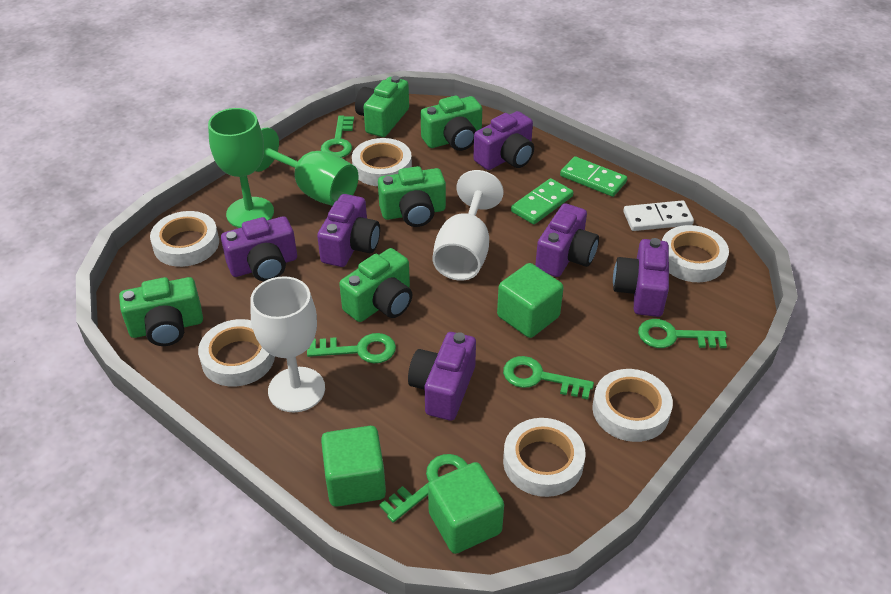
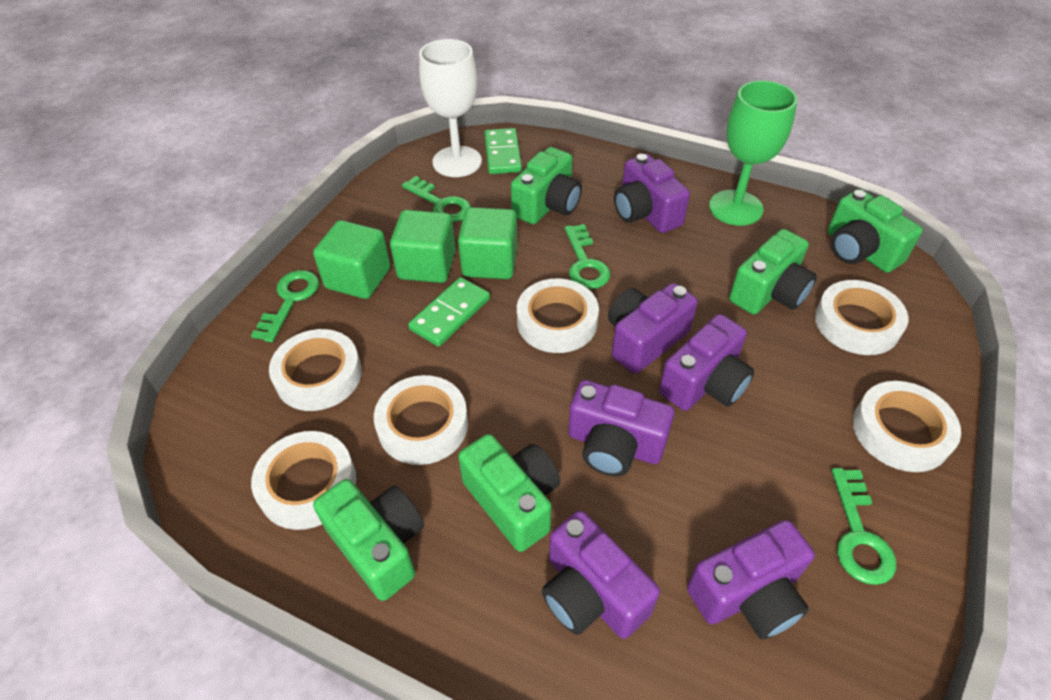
green goblet: [208,108,274,228] [256,128,359,206] = 2 -> [709,80,797,226] = 1
green key: [307,333,396,363] [321,115,354,158] [379,454,468,523] [503,356,594,399] [638,319,727,348] = 5 -> [251,270,319,342] [402,176,471,222] [564,224,610,289] [831,468,896,585] = 4
white domino: [623,200,694,231] = 1 -> none = 0
white goblet: [250,276,325,413] [433,170,504,281] = 2 -> [419,39,482,177] = 1

